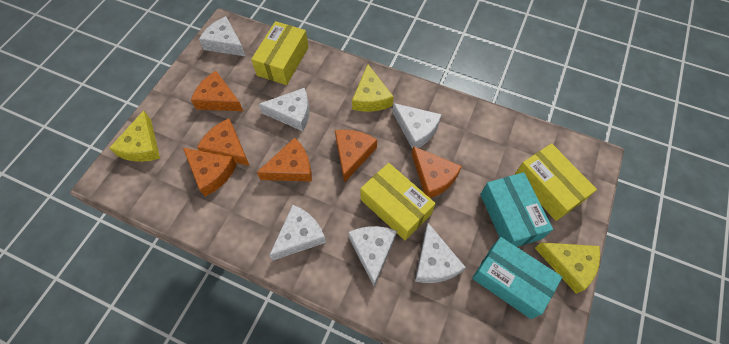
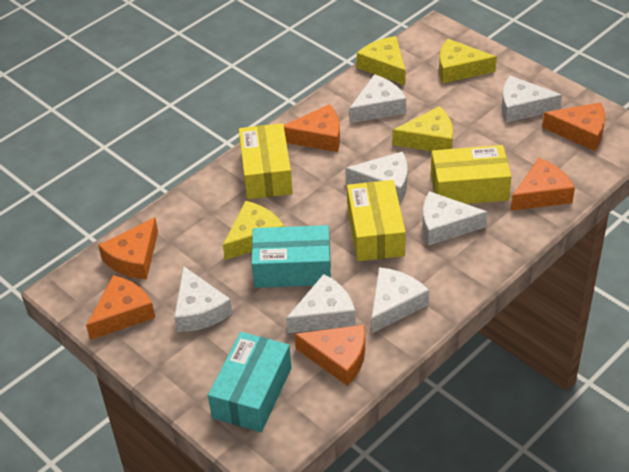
white cheese: [199,16,246,56] [259,88,309,131] [269,205,326,260] [348,226,397,287] [392,103,442,149] [415,223,466,283] = 6 -> [174,266,232,332] [286,274,356,333] [345,152,408,203] [349,74,406,123] [371,267,429,333] [423,191,488,246] [501,76,562,122] = 7
yellow cheese: [109,110,160,162] [352,64,394,112] [535,242,600,294] = 3 -> [223,201,284,260] [357,36,406,85] [392,106,453,151] [439,39,497,83] = 4

